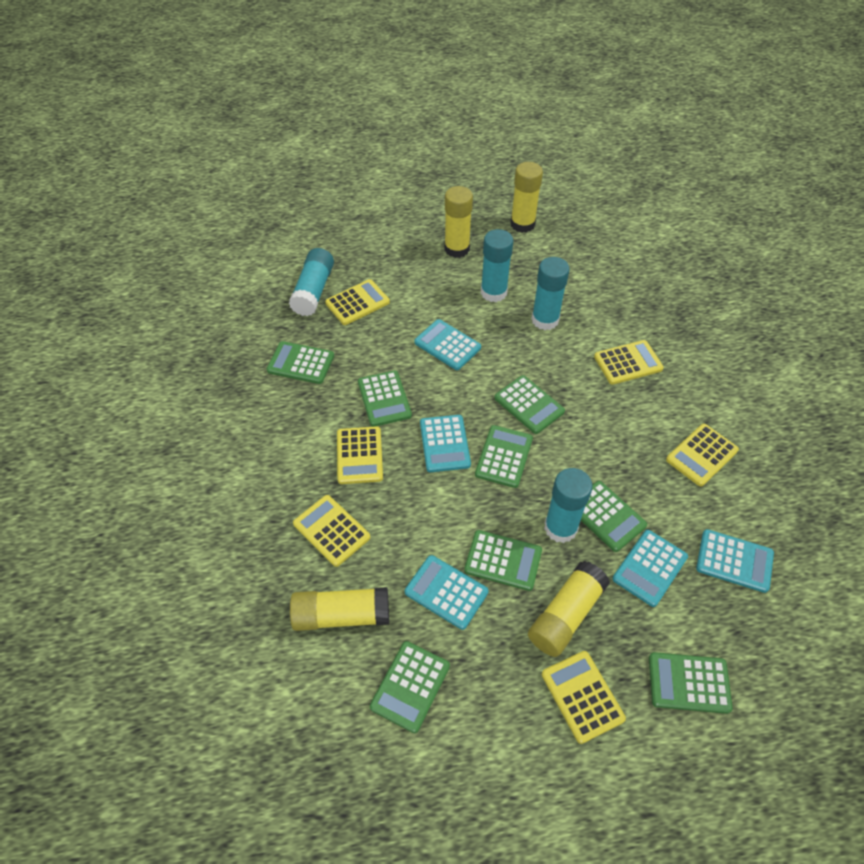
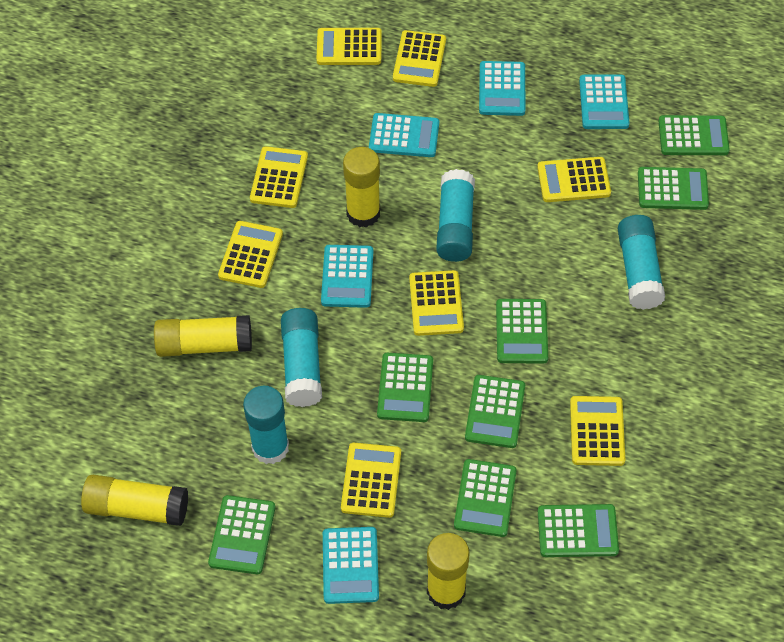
yellow calculator: [293,495,370,567] [325,279,390,325] [337,426,383,484] [542,651,626,744] [594,340,664,385] [666,424,739,486] = 6 -> [218,221,283,288] [250,146,308,208] [317,28,382,65] [341,443,401,518] [393,30,446,87] [409,270,464,336] [537,157,611,202] [570,396,625,466] = 8

